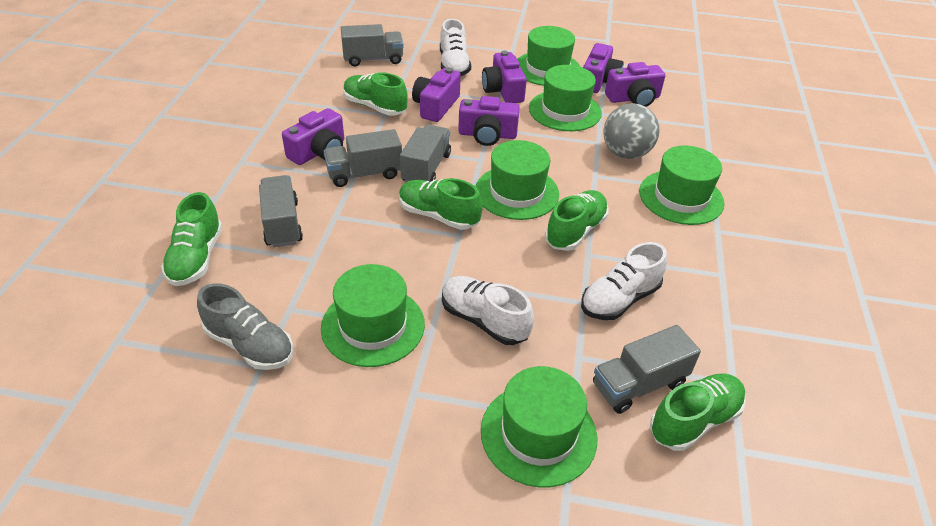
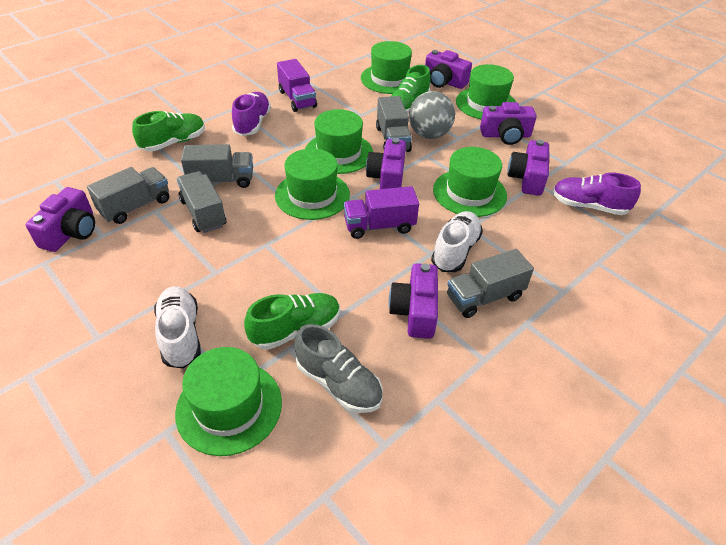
green shoe: [161,192,223,286] [343,72,408,116] [399,178,483,230] [545,190,608,251] [650,374,746,451] = 5 -> [132,111,205,152] [244,293,340,350] [391,65,431,114] = 3
purple shoe: none = 0 -> [232,92,271,136] [552,173,641,215] = 2
purple truck: none = 0 -> [277,59,317,112] [344,186,419,239] = 2
white shoe: [440,19,471,76] [442,276,534,345] [581,242,667,320] = 3 -> [154,286,201,368] [431,211,483,272] = 2

